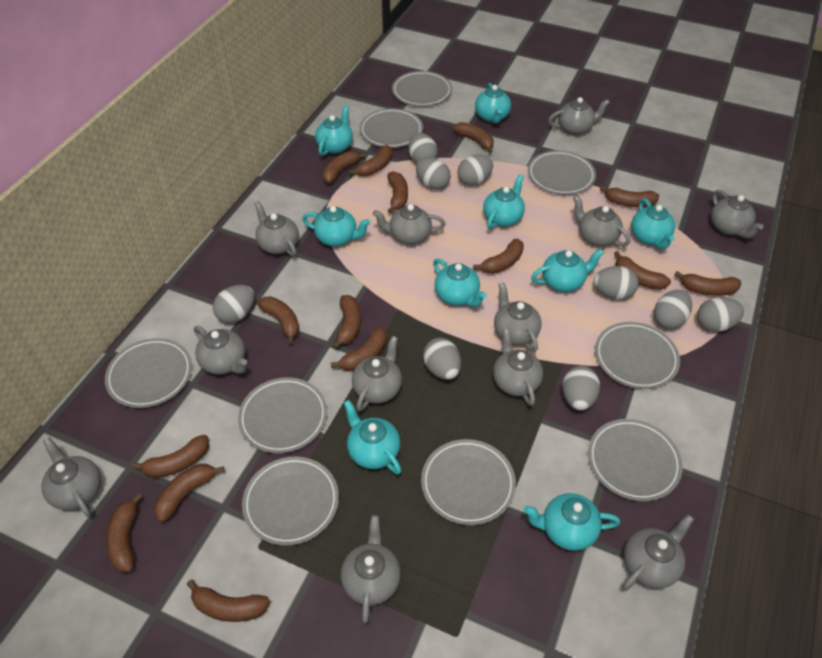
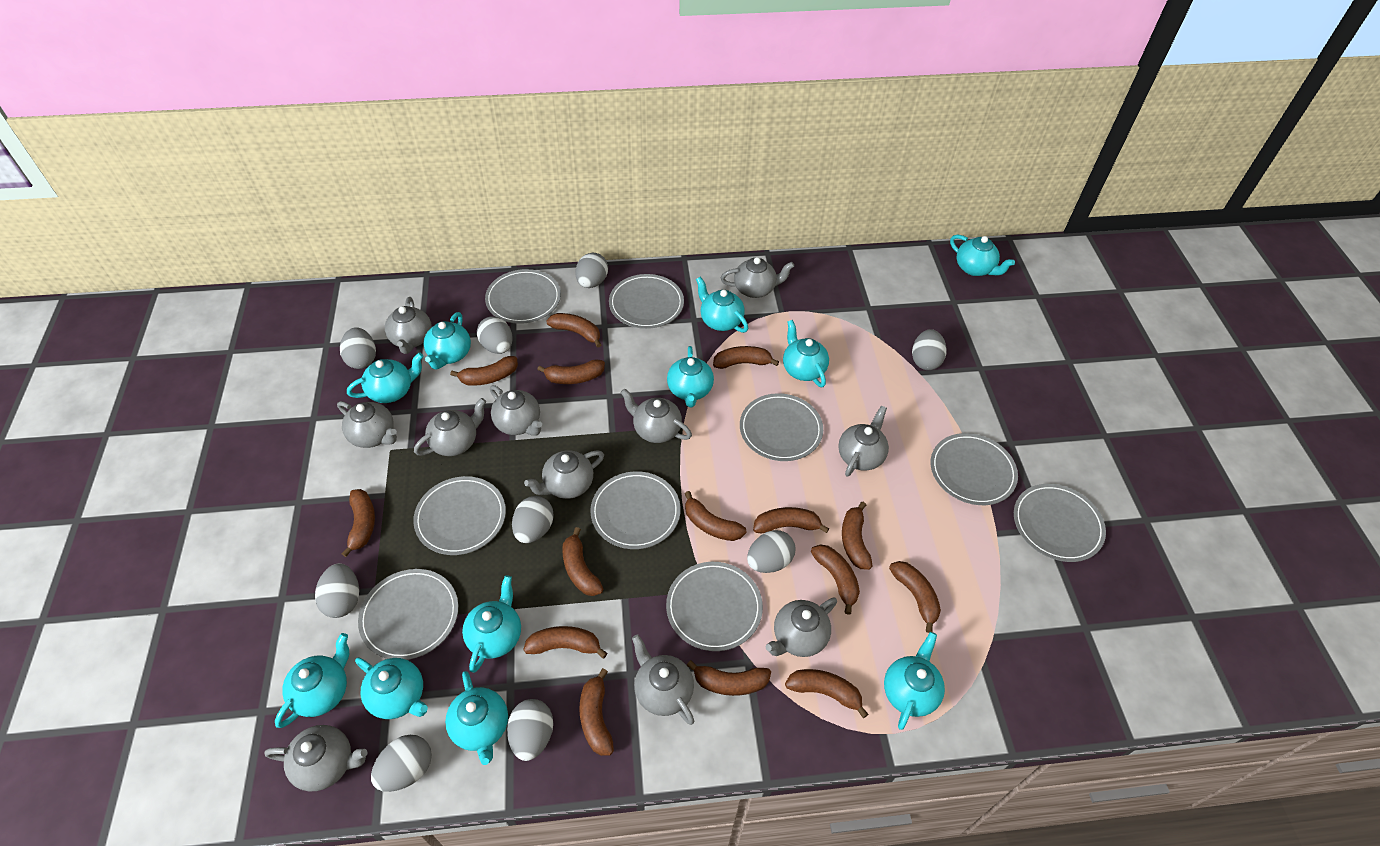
grey teapot: [41,437,101,517] [194,326,247,374] [254,201,299,256] [341,515,401,623] [352,336,402,412] [373,204,445,245] [493,328,543,406] [494,282,542,352] [548,97,610,135] [573,195,630,247] [623,514,694,591] [711,190,763,238] = 12 -> [264,725,368,792] [337,401,397,448] [385,297,432,354] [414,398,486,456] [490,385,542,436] [524,450,604,499] [620,388,692,443] [632,634,694,725] [721,257,794,298] [766,597,837,657] [838,405,889,477] = 11
turquoise teapot: [302,206,370,246] [315,105,353,156] [344,400,401,475] [433,258,487,307] [475,83,511,123] [483,174,525,229] [524,493,620,551] [531,249,604,292] [631,198,675,249] = 9 -> [275,633,349,728] [347,353,424,403] [355,657,428,719] [423,312,471,369] [445,671,508,765] [462,575,521,673] [667,346,714,407] [696,277,748,333] [783,320,829,387] [884,632,945,730] [950,235,1015,276] = 11

